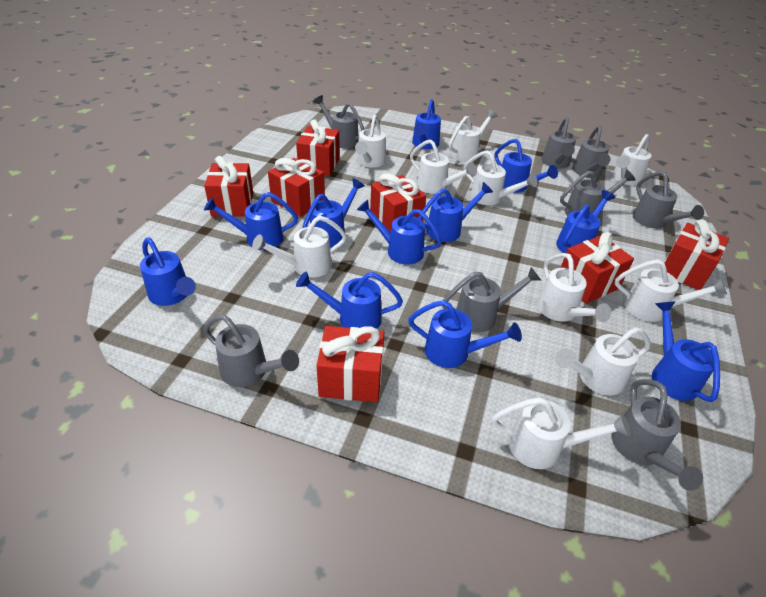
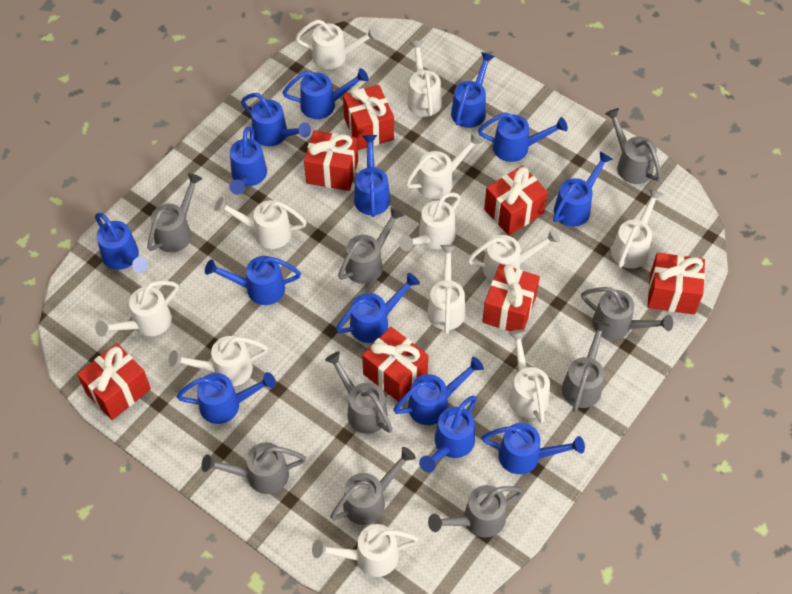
blue watering can: [140,238,196,306] [204,192,298,250] [296,272,403,329] [302,178,365,247] [357,200,442,265] [408,300,522,368] [412,99,441,149] [418,182,493,242] [494,139,558,193] [556,190,615,253] [652,301,720,402] = 11 -> [95,213,148,273] [177,372,276,424] [205,256,301,305] [229,126,267,195] [241,93,311,146] [283,68,369,119] [336,273,420,343] [354,135,390,217] [393,357,484,425] [419,396,477,473] [451,52,495,128] [478,112,568,162] [481,423,585,474] [553,152,613,227] = 14
grey watering can: [203,315,299,387] [313,95,365,149] [442,267,542,332] [541,117,576,169] [560,170,635,216] [572,126,611,178] [611,379,703,491] [633,171,704,228] = 8 -> [147,173,202,252] [201,442,306,494] [325,351,393,434] [330,447,416,525] [338,207,404,284] [428,485,523,538] [562,321,610,412] [581,287,673,340] [605,108,662,184] = 9
white watering can: [252,216,347,278] [355,115,386,168] [410,139,477,194] [449,109,498,162] [463,150,538,205] [492,397,631,469] [537,253,611,322] [555,327,650,395] [612,134,652,186] [615,259,727,322] = 10 -> [95,281,178,337] [169,336,268,386] [214,197,307,249] [295,20,379,69] [312,524,418,577] [399,192,461,251] [406,132,483,199] [407,40,442,117] [427,245,466,334] [467,229,560,281] [509,330,550,423] [611,188,664,269] = 12

